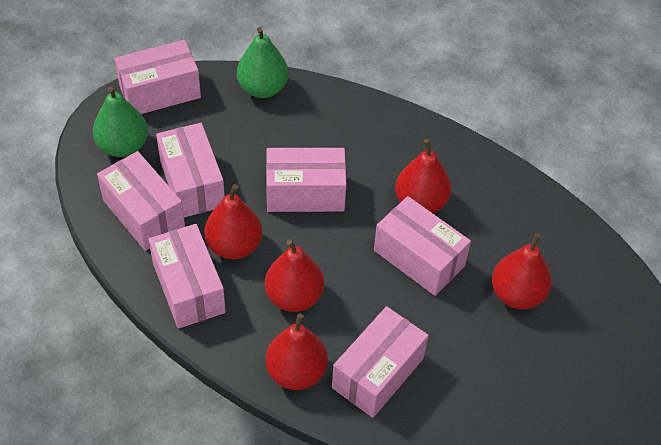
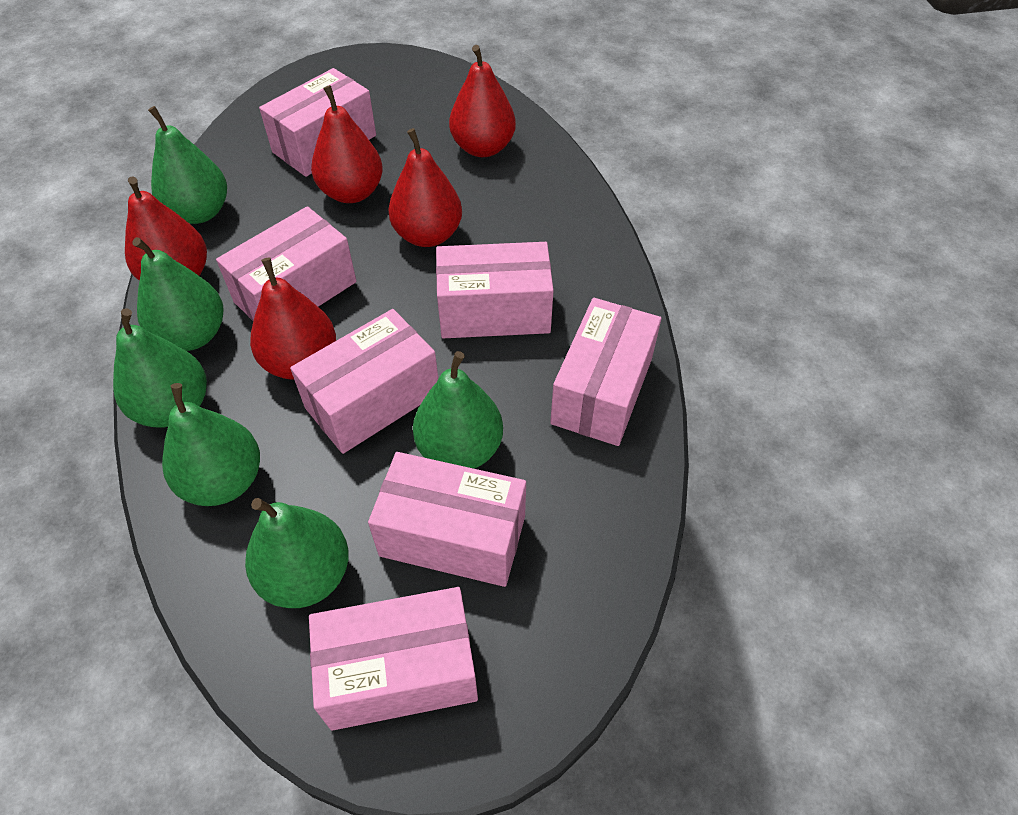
green pear: [93,86,148,157] [237,27,289,98] = 2 -> [113,308,207,427] [132,237,224,351] [148,106,227,224] [162,383,260,506] [245,498,349,608] [413,351,503,469] = 6

